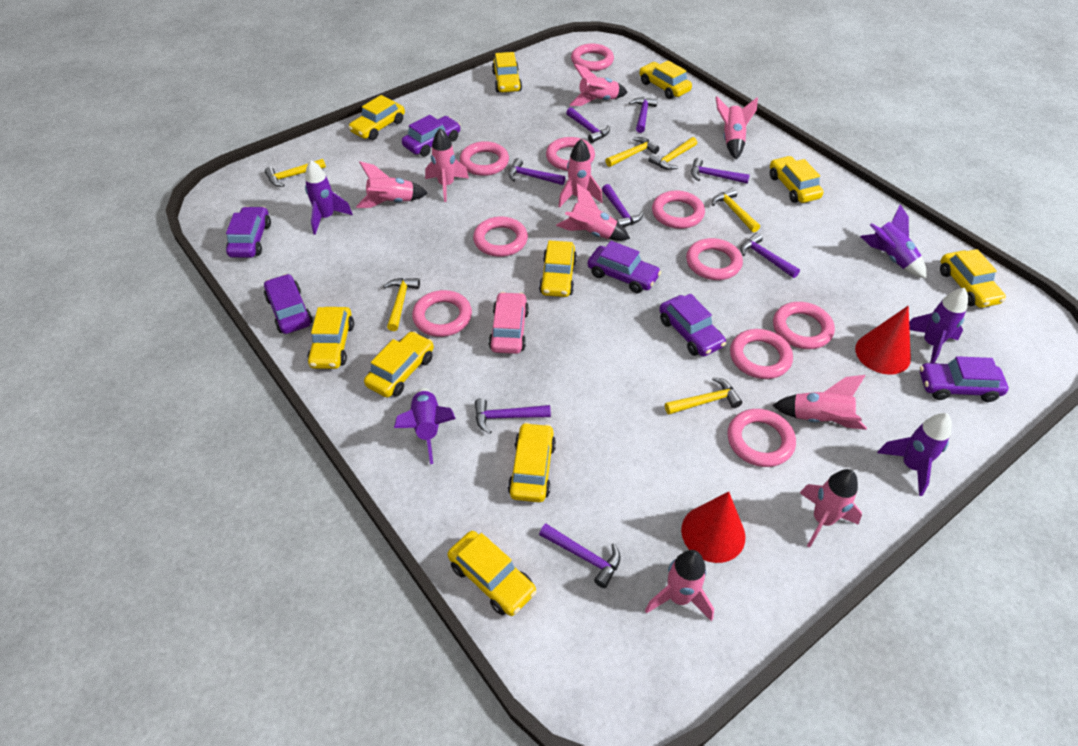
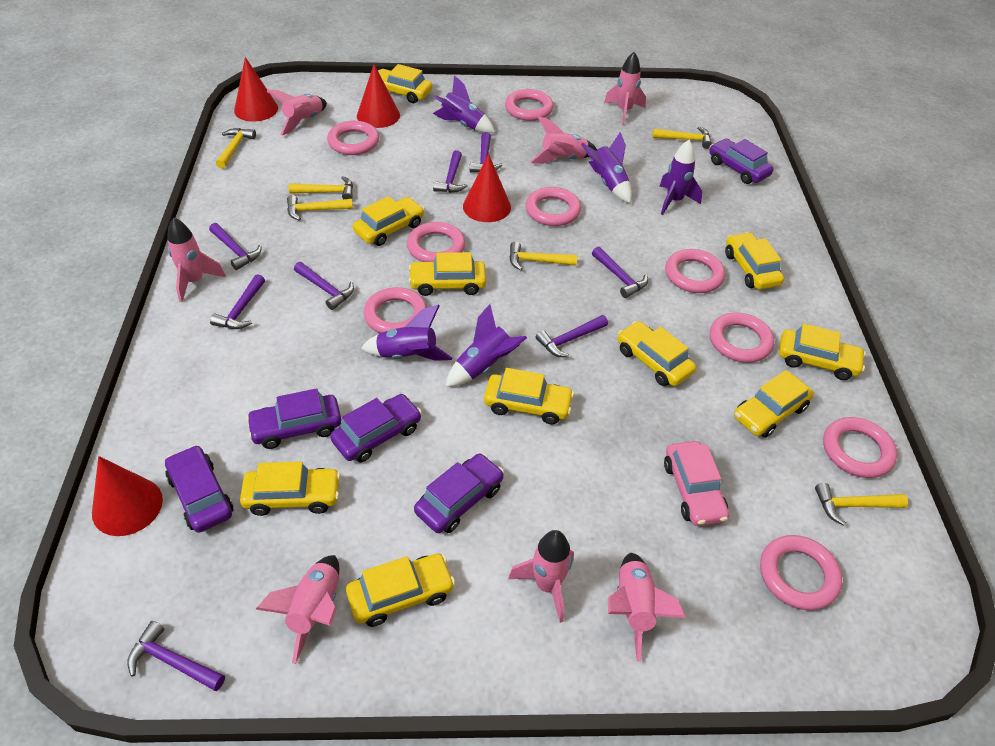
pink ring: [412,290,472,337] [460,141,509,176] [473,217,528,257] [546,137,595,171] [571,43,614,71] [652,191,705,229] [686,238,743,280] [727,409,796,467] [730,329,793,379] [773,302,835,349] = 10 -> [327,121,379,155] [363,287,427,333] [407,222,466,262] [505,89,554,121] [525,187,581,226] [665,249,725,293] [710,313,775,363] [760,535,842,611] [823,417,897,478] = 9
pink rocket: [356,161,428,208] [425,128,469,202] [556,184,630,241] [558,139,602,208] [570,64,628,106] [645,550,714,621] [715,96,758,160] [772,375,867,430] [800,469,862,548] = 9 -> [167,217,226,302] [256,555,339,664] [266,90,327,135] [508,530,574,623] [530,116,597,164] [604,52,646,125] [608,553,686,662] = 7
purple car: [226,206,271,258] [264,274,313,334] [402,115,461,156] [588,241,661,293] [659,294,726,357] [920,356,1008,402] = 6 -> [165,445,234,533] [246,388,341,449] [330,394,422,463] [414,453,504,533] [709,139,773,184] = 5
red cone: [681,491,745,563] [855,306,911,375] = 2 -> [92,456,163,536] [234,57,278,122] [357,64,400,128] [463,154,511,222] = 4

